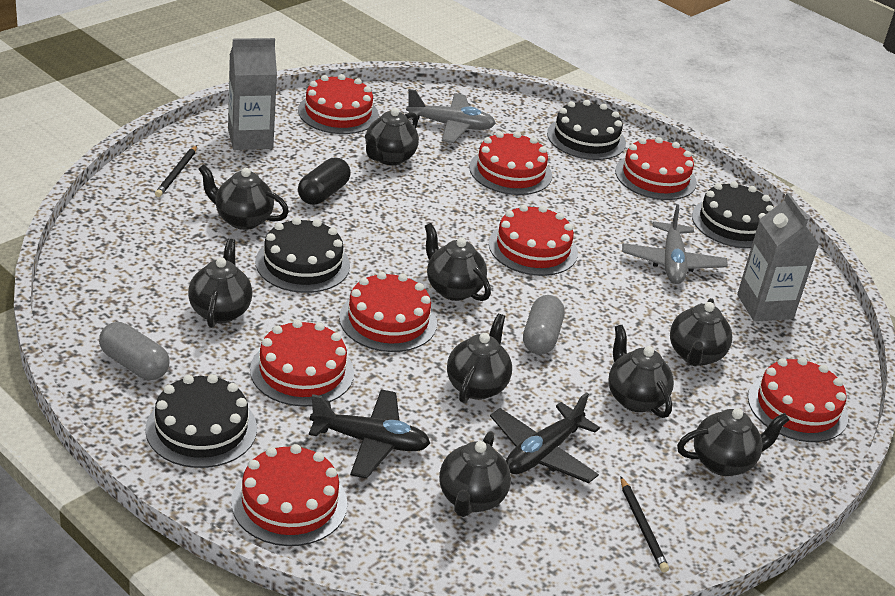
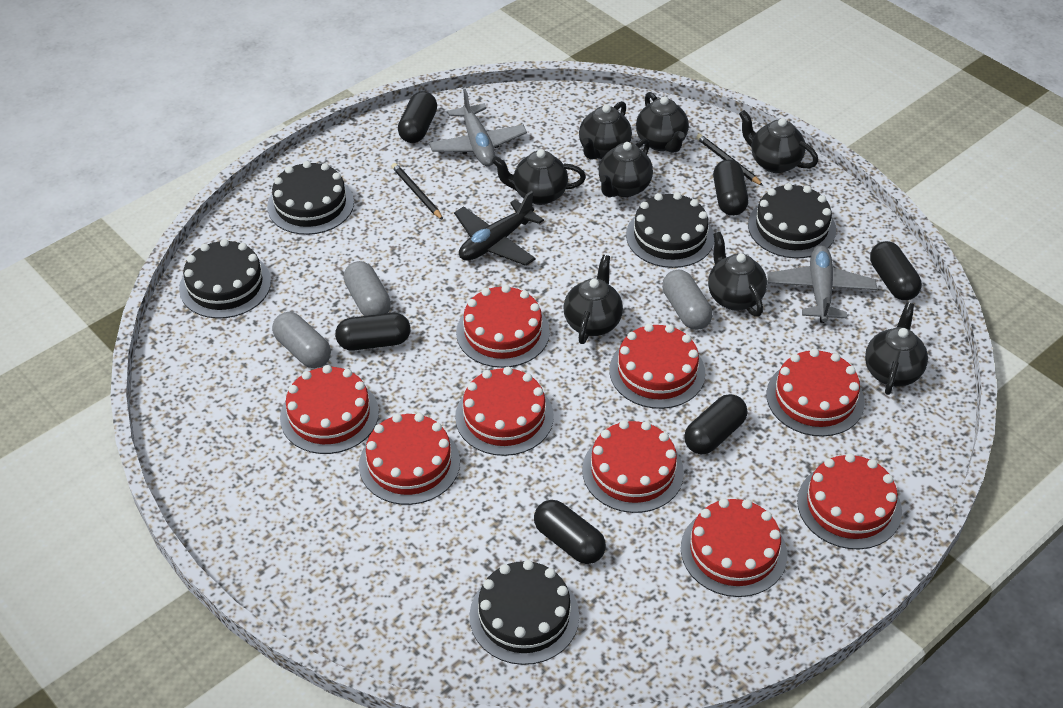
black cake: [145,374,257,468] [255,217,350,293] [547,100,626,160] [692,181,774,248] = 4 -> [179,239,271,319] [267,161,354,235] [470,560,579,665] [626,192,714,268] [748,183,836,258] = 5
black capsule: [298,158,351,205] = 1 -> [335,313,411,350] [398,91,437,143] [534,500,606,564] [684,394,747,454] [713,160,748,216] [870,241,922,300] = 6
black plane: [309,389,430,479] [490,392,600,483] = 2 -> [454,191,544,266] = 1
black teapot: [188,239,252,328] [199,164,289,230] [365,108,419,165] [425,223,491,301] [439,431,511,517] [447,314,512,403] [608,325,674,418] [670,298,732,366] [677,408,789,476] = 9 -> [492,149,586,205] [563,255,623,344] [579,101,632,159] [599,139,653,197] [636,92,689,153] [708,232,767,317] [739,110,818,173] [865,302,928,395] = 8
grey capsule: [99,322,170,380] [523,295,565,355] = 2 -> [272,312,331,368] [344,261,391,316] [662,270,713,330] = 3
grey carton: [228,38,277,150] [737,193,819,321] = 2 -> none = 0
red cake: [231,444,347,546] [250,320,354,407] [298,74,379,134] [339,272,437,352] [469,132,552,195] [489,205,578,276] [615,137,697,200] [748,357,848,442] = 8 -> [280,365,379,454] [359,413,460,505] [455,367,554,456] [456,285,550,368] [582,420,684,513] [609,324,705,409] [681,498,787,597] [766,349,865,437] [797,453,902,549] = 9

